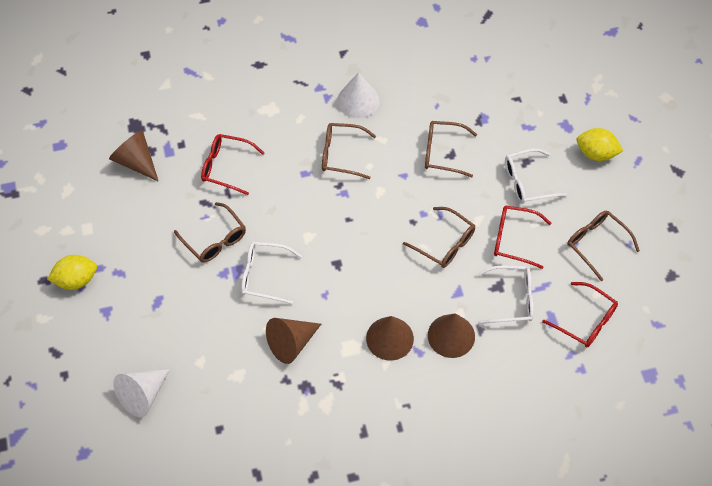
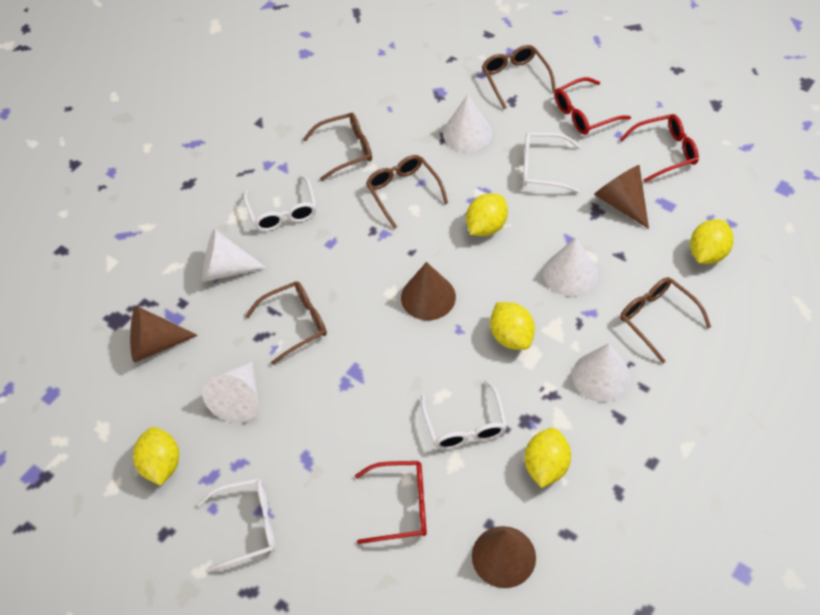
white cone: [113,369,170,418] [337,72,380,118] = 2 -> [202,229,267,282] [202,361,259,423] [443,94,492,152] [543,238,598,297] [572,343,631,402] = 5
white glasses: [241,242,302,304] [476,265,534,324] [505,148,567,204] = 3 -> [198,478,276,572] [243,175,317,231] [421,380,507,450] [523,132,581,193] = 4
yellow lemon: [47,255,97,290] [577,128,623,161] = 2 -> [133,427,179,486] [466,193,508,236] [490,302,535,350] [525,428,571,488] [690,219,734,264] = 5

